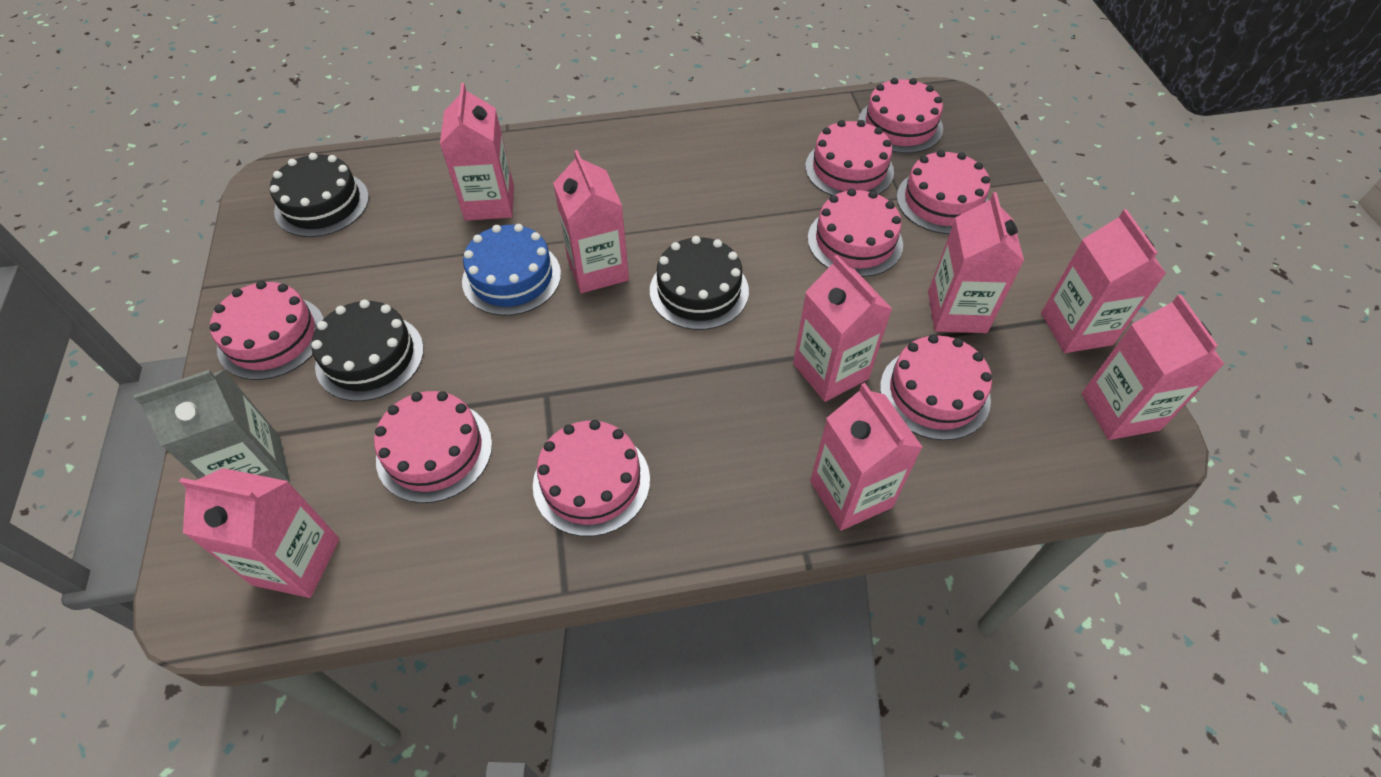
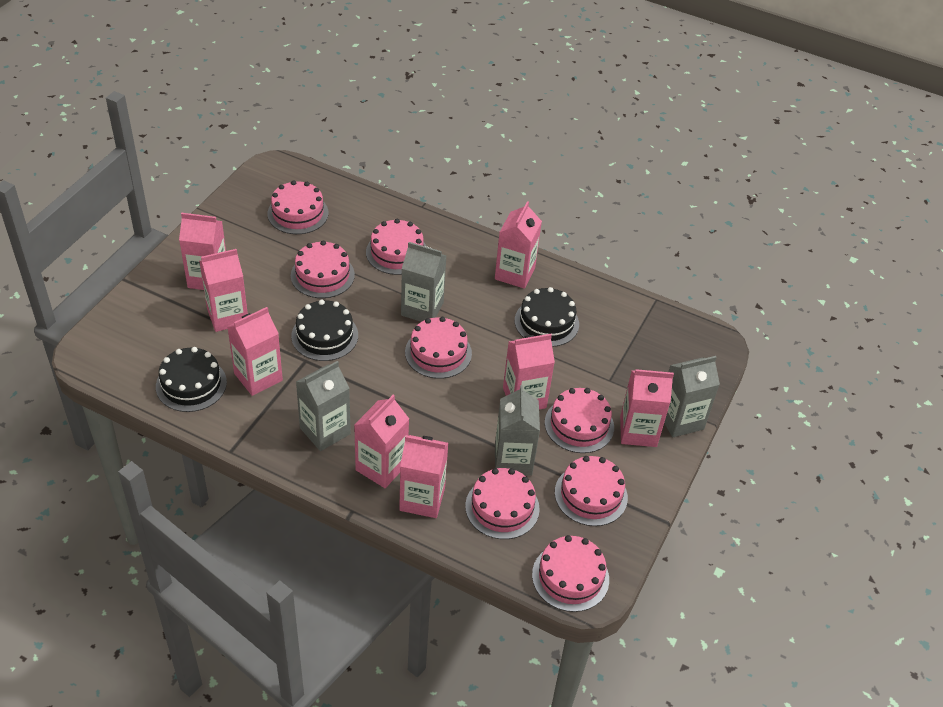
blue cake: [462,224,561,316] = 1 -> none = 0
grey carton: [134,369,290,482] = 1 -> [296,361,351,451] [401,242,446,322] [495,385,540,475] [664,356,720,437] = 4

